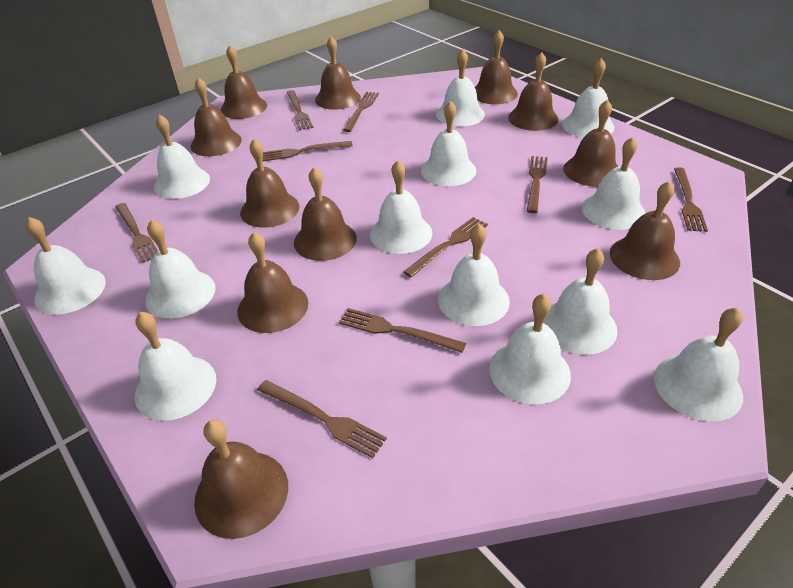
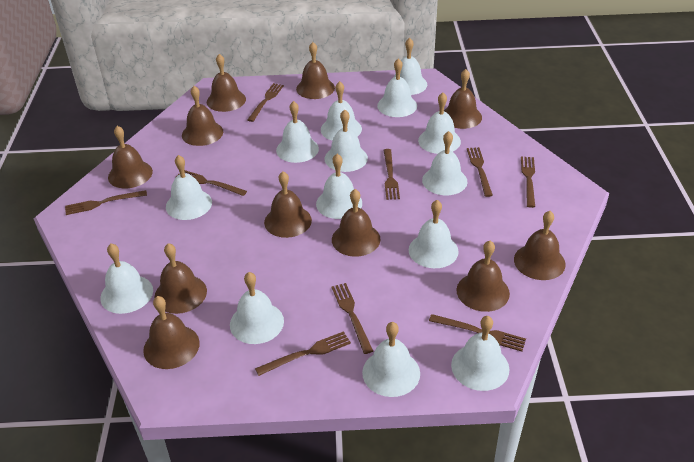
white bell: [26,217,106,315] [135,312,216,421] [145,219,216,318] [154,114,210,199] [370,160,432,254] [421,101,476,186] [436,49,485,126] [438,224,510,326] [489,294,571,404] [543,248,618,355] [562,58,615,138] [582,137,645,230] [654,308,743,422] = 13 -> [100,244,153,314] [166,155,212,220] [230,272,284,344] [276,101,319,163] [316,154,362,219] [321,81,362,141] [325,109,368,172] [362,322,420,397] [377,58,417,117] [393,38,427,95] [409,200,459,268] [418,93,461,154] [422,131,468,195] [451,316,510,391] = 14

